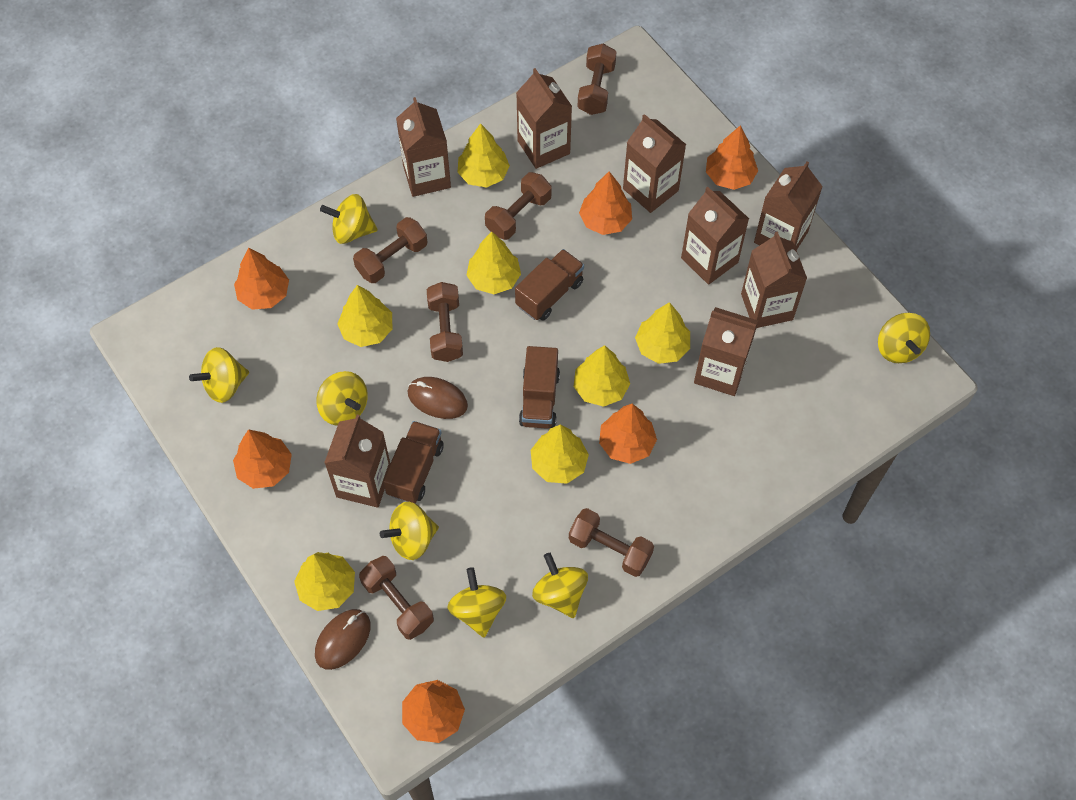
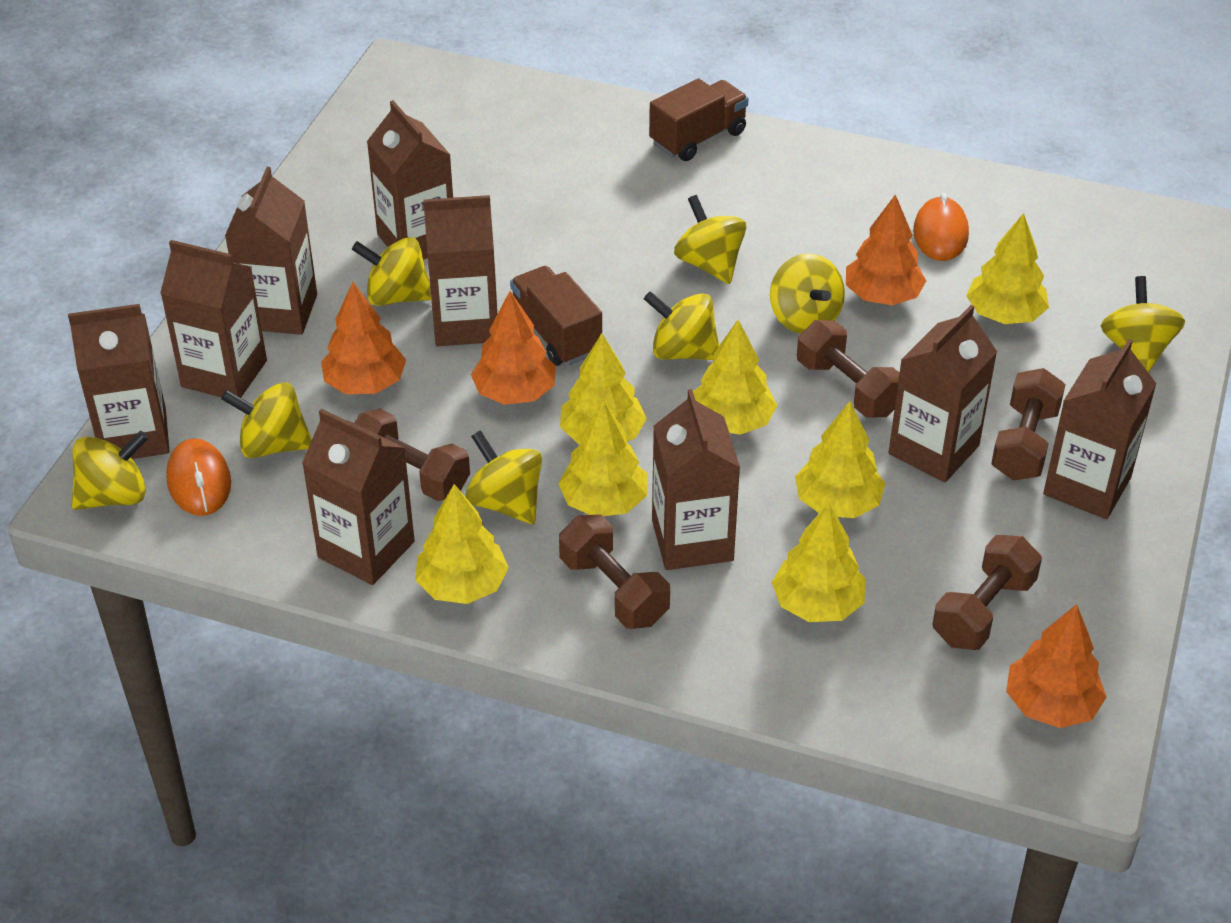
brown carton: [324,414,390,508] [396,97,451,197] [516,68,572,169] [623,114,686,213] [681,187,749,285] [694,307,758,396] [741,231,807,328] [754,161,823,250] = 8 -> [68,304,170,459] [160,240,267,398] [225,167,317,335] [302,409,415,585] [367,100,453,260] [423,195,497,346] [652,389,740,570] [889,305,997,483] [1043,339,1157,519] = 9
brown dumbbell: [353,217,427,283] [359,556,434,640] [427,282,463,362] [485,172,552,240] [569,508,654,577] [577,44,616,115] = 6 -> [354,409,470,501] [559,515,670,629] [797,320,899,418] [932,535,1042,650] [991,368,1066,481] = 5
brown mouse: [315,609,371,670] [407,377,468,419] = 2 -> none = 0
brown truck: [383,421,444,503] [515,249,584,321] [519,346,560,429] = 3 -> [510,266,602,366] [649,78,749,161] = 2
orange mouse: none = 0 -> [166,438,231,516] [913,193,969,261] = 2
orange tree: [233,429,292,489] [234,247,289,310] [402,680,465,743] [579,171,632,235] [599,404,657,464] [706,125,758,190] = 6 -> [321,282,406,394] [471,291,556,405] [846,194,926,305] [1006,604,1106,728] = 4
yellow spinning top: [189,347,249,403] [316,371,368,426] [320,194,378,244] [380,502,439,560] [447,567,506,637] [532,553,588,618] [878,313,930,363] = 7 -> [72,431,148,510] [221,382,312,458] [352,237,431,306] [465,430,542,524] [644,291,719,360] [674,195,747,284] [770,253,845,334] [1101,276,1185,373] = 8

